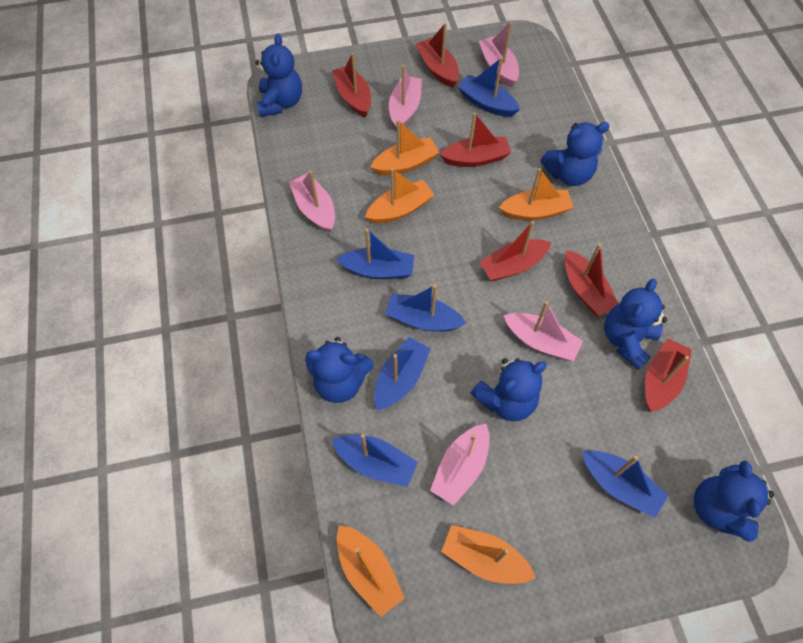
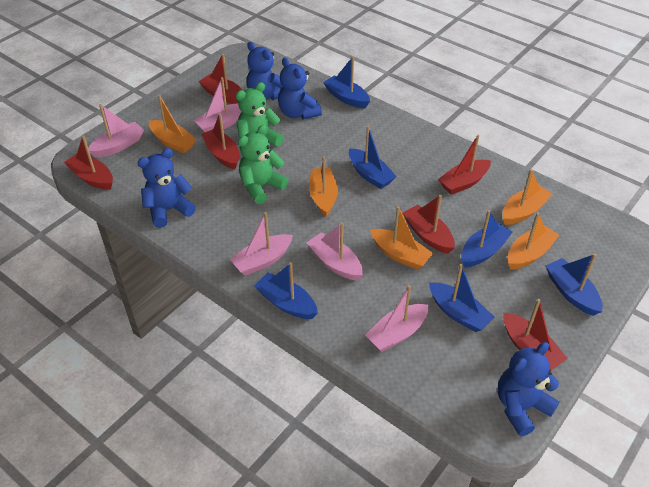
blue teddy bear: [255,34,302,117] [306,337,374,403] [470,358,547,422] [540,122,610,186] [604,279,667,370] [694,461,774,542] = 6 -> [137,148,196,228] [247,42,283,100] [278,57,322,119] [498,342,560,436] = 4
green teddy bear: none = 0 -> [236,82,284,147] [238,125,289,204] = 2

